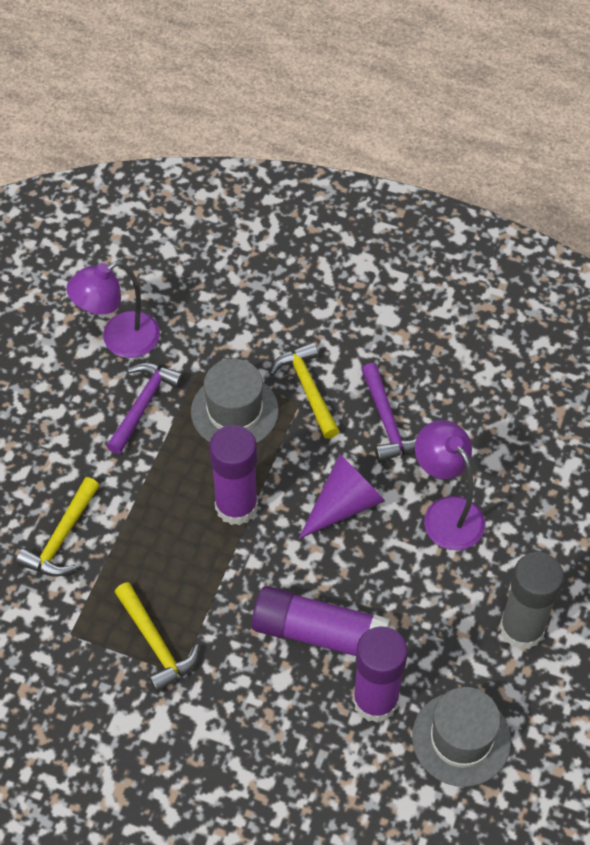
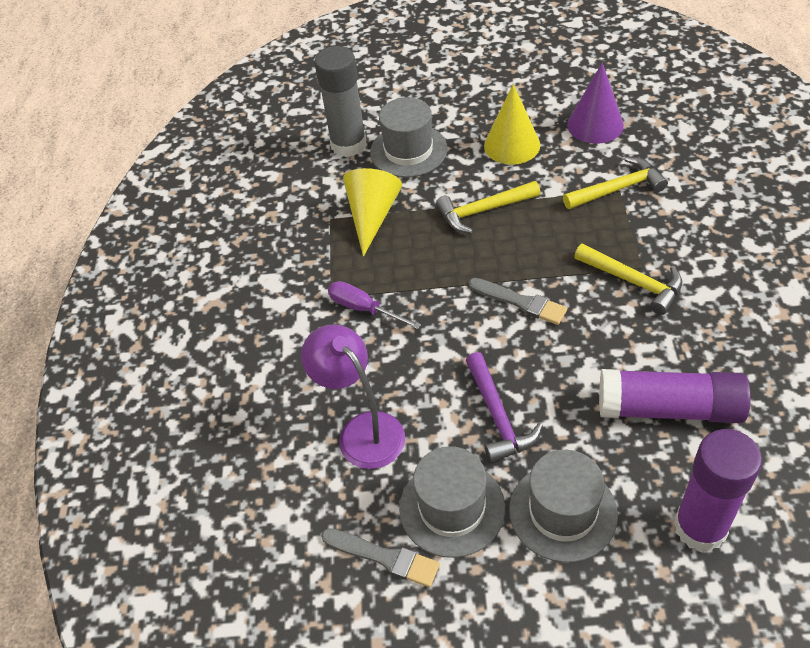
grey brush: none = 0 -> [321,528,440,587] [469,278,567,325] = 2
grey hat: [191,359,279,443] [412,687,511,787] = 2 -> [370,97,448,178] [399,446,505,558] [509,450,618,562] = 3
purple glue stick: [209,425,258,525] [252,586,390,656] [353,626,408,723] = 3 -> [599,369,751,423] [674,429,762,552] = 2
purple hammer: [106,363,184,454] [361,363,417,462] = 2 -> [465,352,543,463] = 1
purple lamp: [66,261,160,358] [415,420,485,550] = 2 -> [301,324,405,469] = 1
purple screwdriver: none = 0 -> [328,281,421,329] = 1
yellow cone: none = 0 -> [343,168,402,257] [484,84,540,165] = 2

